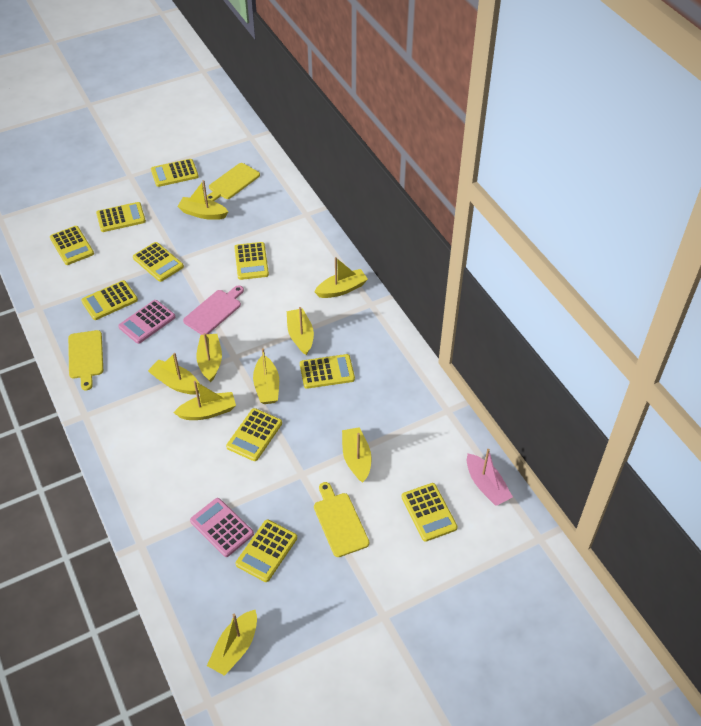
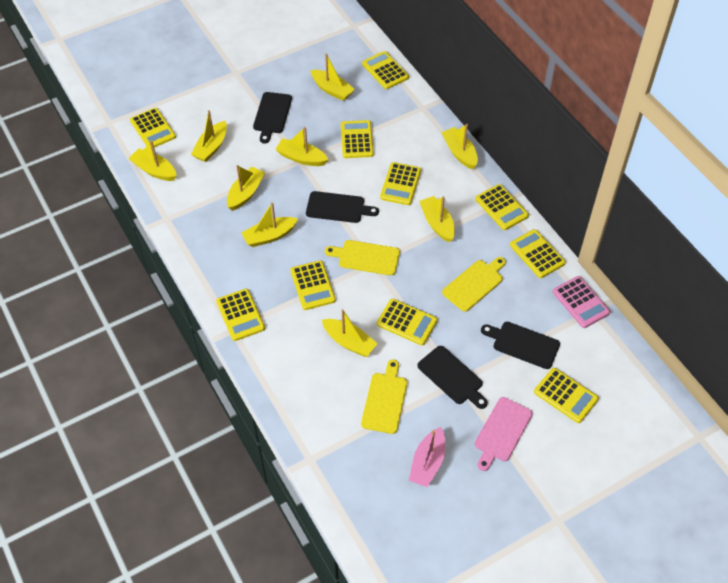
black cutting board: none = 0 -> [253,92,292,144] [306,191,379,223] [417,346,488,409] [481,322,560,369] = 4
pink calculator: [118,300,175,344] [190,498,254,557] = 2 -> [553,276,610,328] = 1

